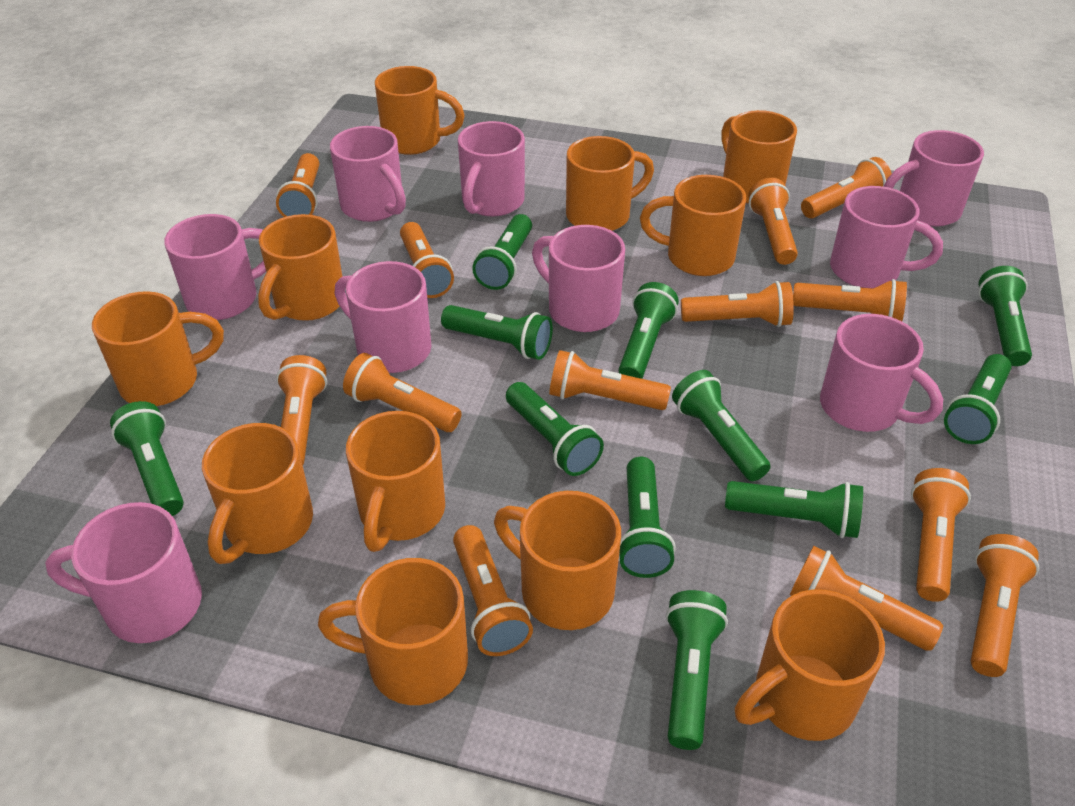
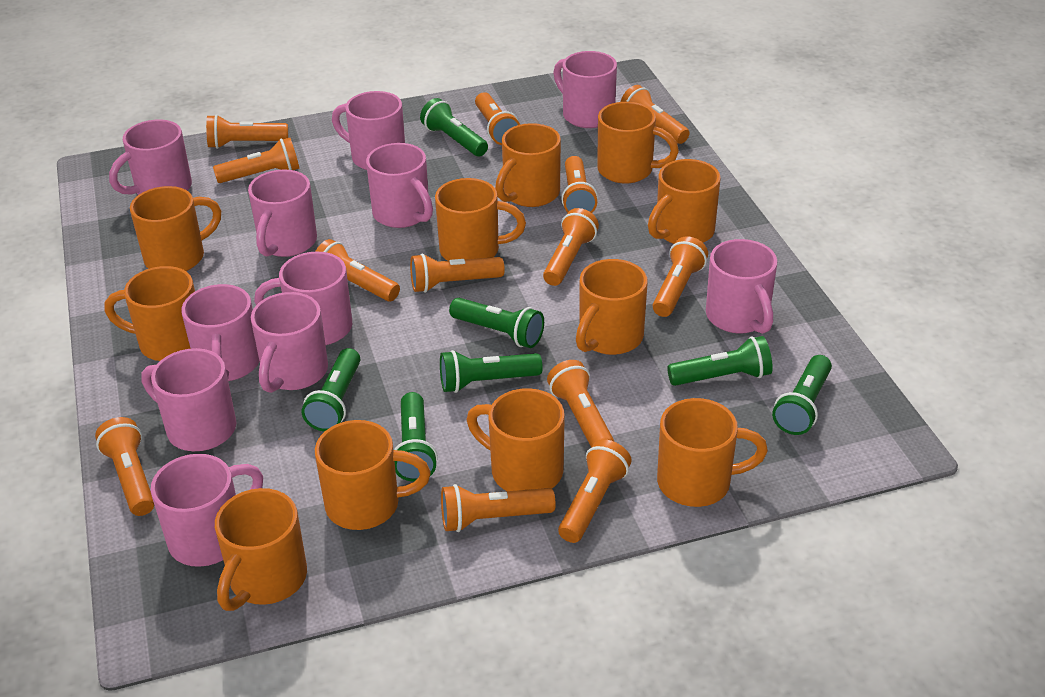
green flashlight: [110,401,184,516] [441,305,553,360] [472,214,532,290] [506,382,604,476] [618,282,679,379] [619,457,676,578] [666,590,728,750] [672,370,770,481] [725,481,863,538] [944,354,1012,444] [978,266,1032,366] = 11 -> [302,348,360,431] [394,392,438,482] [420,98,488,156] [440,350,543,393] [449,298,544,348] [667,336,773,386] [772,355,832,435] = 7
pink mug: [45,502,202,643] [165,214,266,320] [330,126,406,222] [335,261,431,373] [458,121,525,216] [532,225,625,332] [820,314,943,432] [830,186,943,288] [883,130,984,226] = 9 -> [109,120,192,195] [141,348,237,451] [151,454,263,567] [181,284,260,381] [248,169,317,257] [251,292,328,393] [254,252,352,345] [332,91,405,170] [366,143,433,228] [553,51,617,128] [706,239,777,334] = 11

